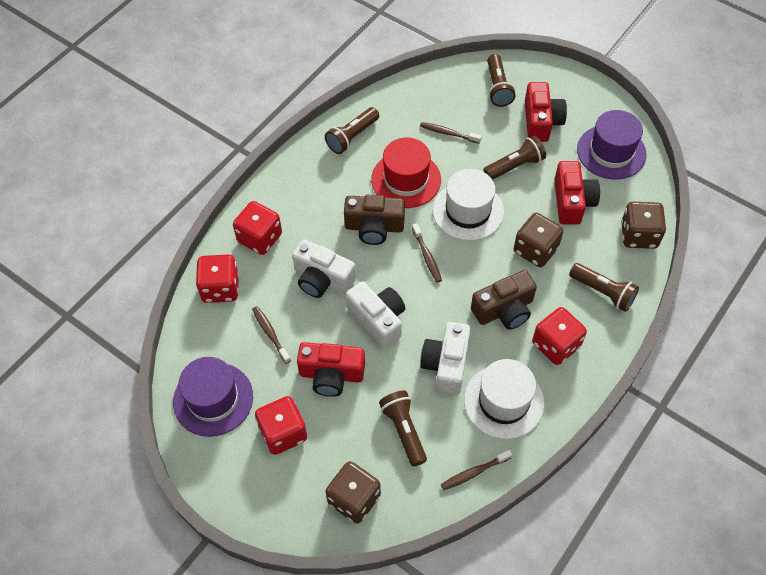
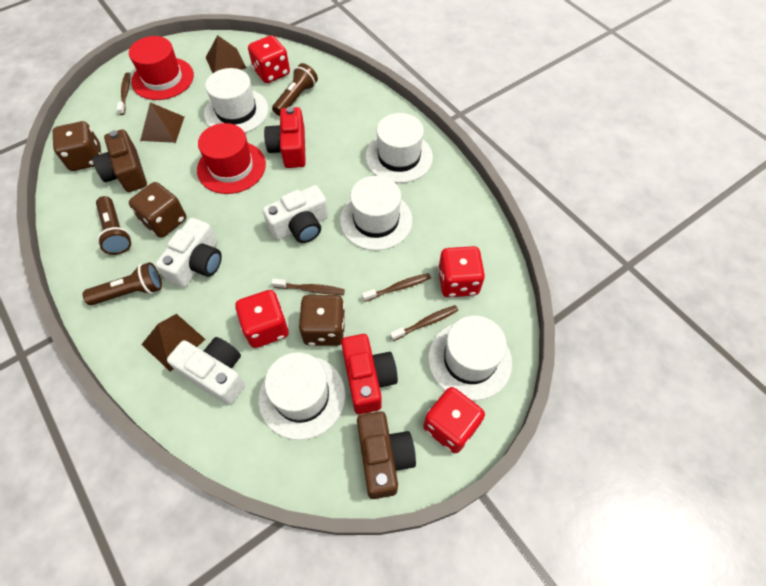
brown flashlight: [325,107,379,154] [379,391,427,467] [483,136,546,180] [487,54,515,107] [569,263,639,312] = 5 -> [82,262,162,305] [96,196,131,255] [272,63,318,116] = 3
brown pyramid: none = 0 -> [140,102,184,143] [141,314,205,372] [206,35,246,73] = 3
purple hat: [173,357,253,437] [577,110,647,180] = 2 -> none = 0
red camera: [297,342,365,397] [525,82,567,142] [554,161,600,225] = 3 -> [264,107,306,168] [341,334,398,414] = 2
red hat: [371,138,441,208] = 1 -> [129,36,194,100] [197,123,266,194] = 2
white hat: [432,169,504,241] [464,359,544,439] = 2 -> [204,68,268,133] [259,352,345,440] [340,176,412,251] [366,113,433,183] [428,316,512,401] = 5

